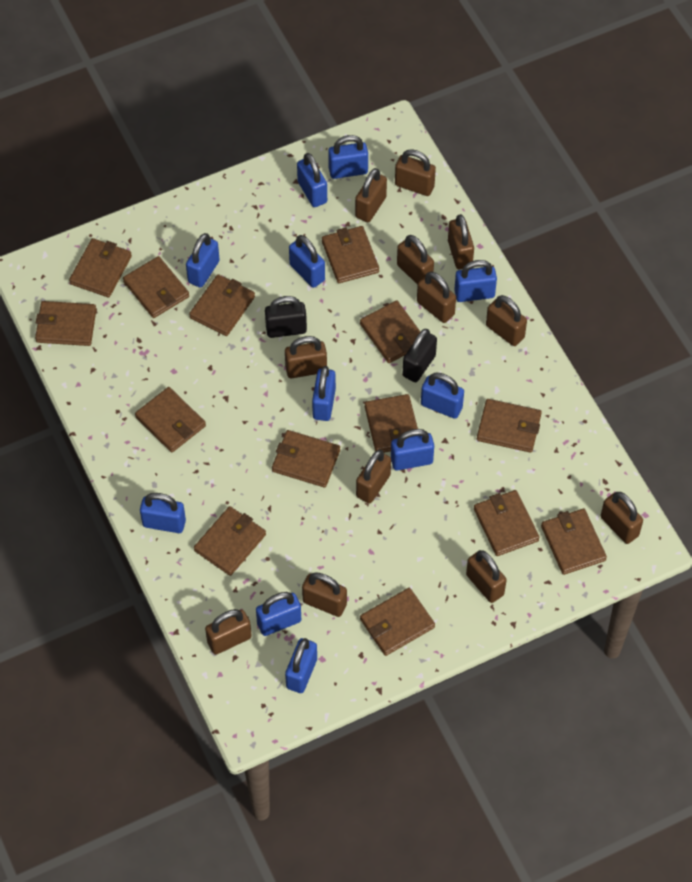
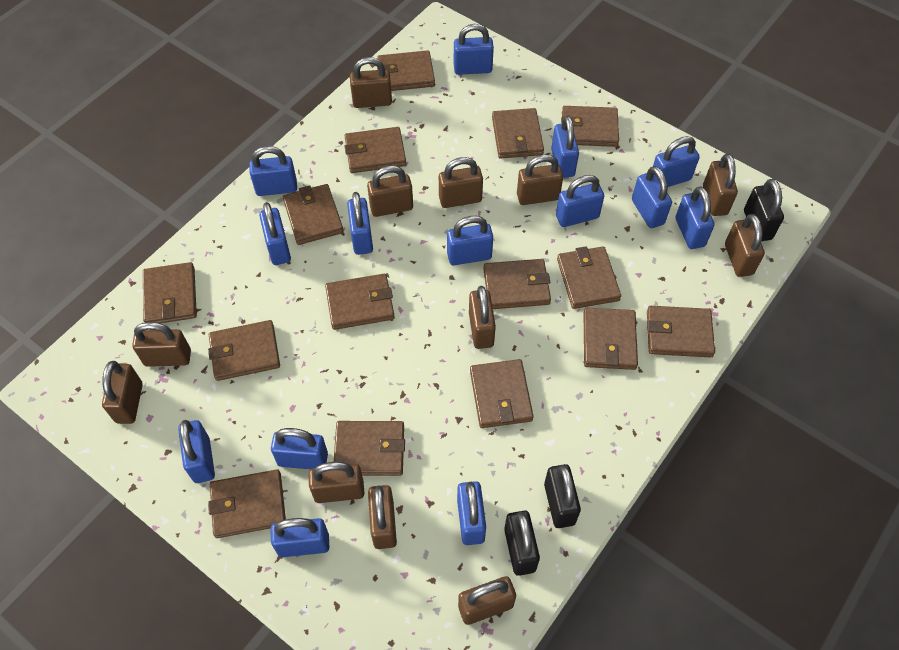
black padlock: [265,296,307,338] [403,329,437,382] = 2 -> [504,511,540,576] [544,464,581,528] [744,179,784,241] = 3
blue padlock: [140,493,186,533] [186,233,220,288] [256,592,301,636] [285,638,317,693] [289,235,325,288] [297,153,327,207] [312,366,336,421] [328,135,368,179] [391,429,434,471] [421,373,464,419] [454,260,497,302] = 11 -> [178,420,215,483] [249,146,297,196] [259,202,291,265] [271,428,328,469] [271,518,329,557] [347,192,373,255] [447,216,493,265] [454,24,494,75] [457,481,486,545] [551,116,579,178] [556,175,604,227] [632,166,672,228] [653,136,700,187] [675,186,715,249] = 14
brown wallet: [35,301,96,346] [69,238,132,297] [123,256,189,318] [135,387,206,453] [189,274,255,336] [194,506,266,576] [272,430,340,487] [322,226,379,283] [360,300,420,363] [360,588,435,656] [365,394,418,453] [474,490,540,556] [477,399,542,453] [541,509,607,575] = 14 -> [143,262,197,323] [208,320,280,381] [208,470,286,538] [283,184,344,245] [325,274,395,330] [334,421,405,476] [344,127,406,173] [377,50,435,91] [470,359,534,428] [483,259,551,309] [492,108,544,159] [557,246,621,309] [561,106,619,147] [584,308,638,370] [647,306,715,357] = 15

